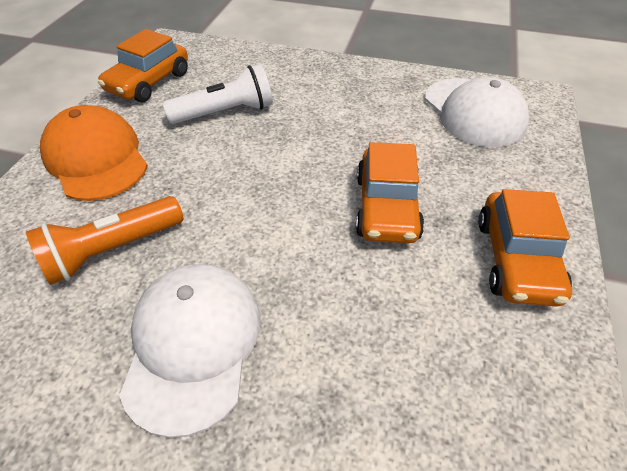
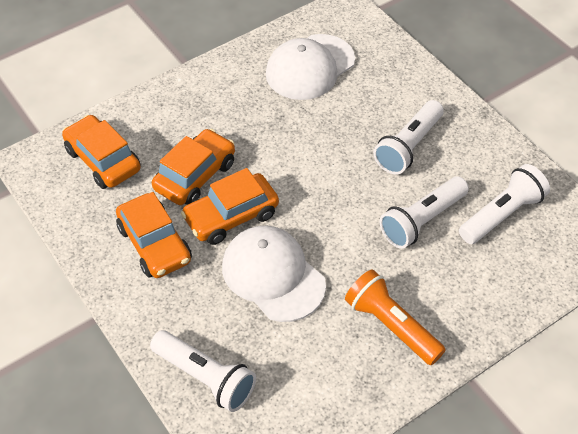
orange cap: [40,105,148,201] = 1 -> none = 0
orange car: [98,29,188,102] [356,142,424,243] [478,189,572,307] = 3 -> [62,115,140,189] [116,192,192,278] [152,129,235,205] [181,168,279,245] = 4
white flashlight: [163,64,273,124] = 1 -> [150,330,256,412] [373,100,444,174] [380,177,469,249] [459,164,550,244] = 4

